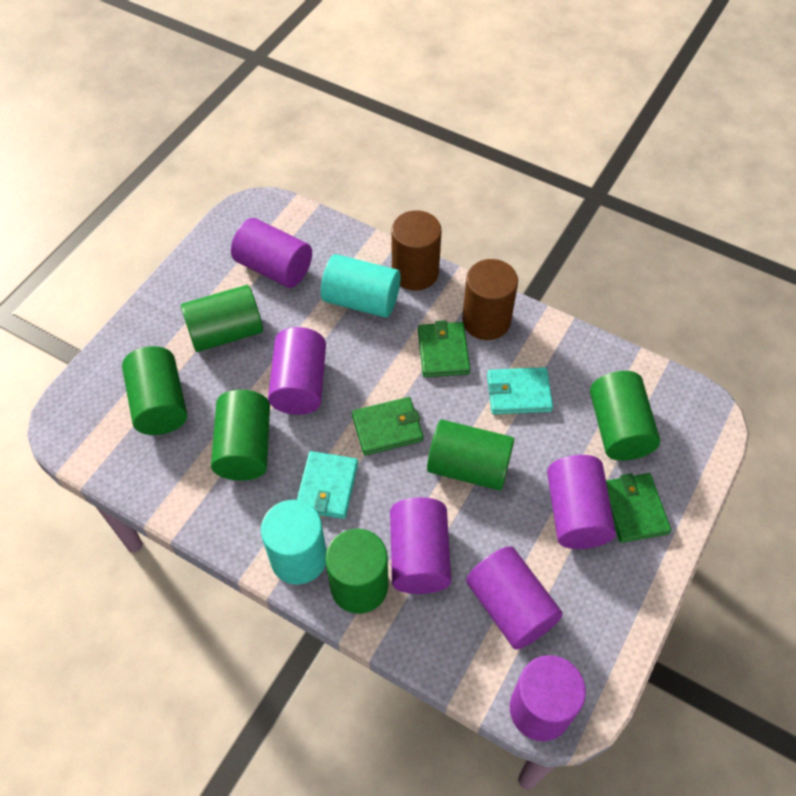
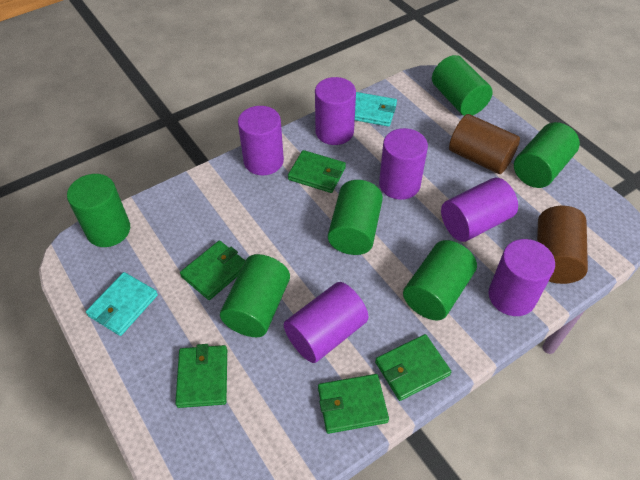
green wallet: [352,397,423,455] [418,320,470,377] [606,473,671,543] = 3 -> [175,344,227,408] [180,240,245,300] [288,150,346,193] [318,374,389,434] [375,334,451,401] = 5
turquoise cylinder: [261,500,327,585] [321,254,401,318] = 2 -> none = 0

